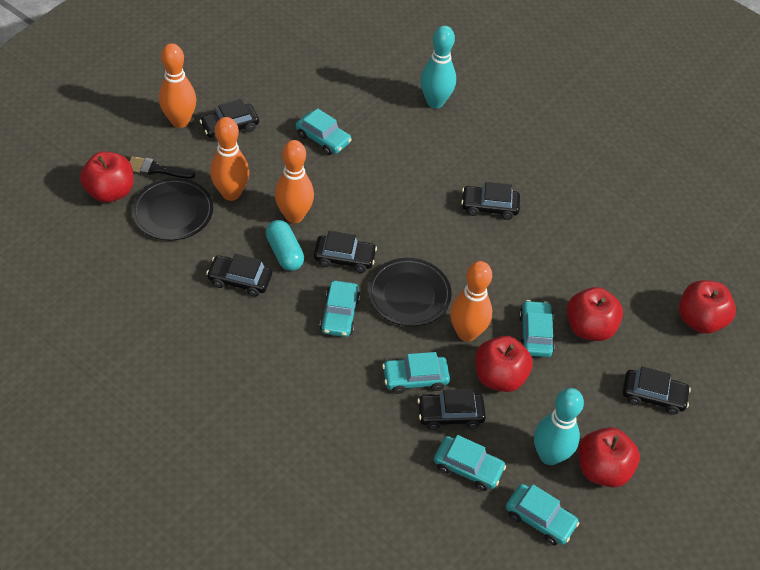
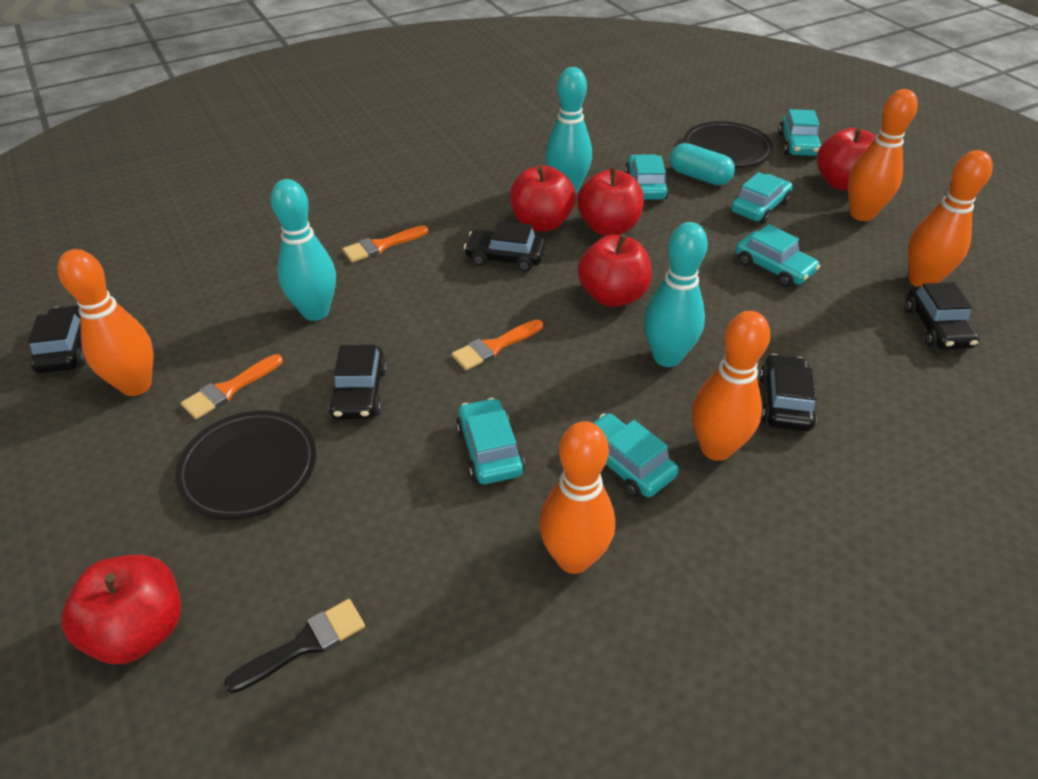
black car: [199,99,259,141] [206,254,272,297] [314,231,377,273] [417,389,486,430] [461,182,520,220] [622,366,691,415] = 6 -> [28,305,86,373] [328,345,387,419] [464,221,545,272] [760,354,817,431] [905,282,980,350] = 5
orange bowling pin: [159,43,196,128] [210,117,249,201] [275,140,314,223] [450,261,492,342] = 4 -> [57,249,153,396] [539,421,615,574] [692,311,770,461] [848,89,918,221] [908,150,993,287] = 5
orange brush: none = 0 -> [181,354,283,419] [343,225,428,262] [452,320,543,370] = 3
turquoise bowling pin: [420,26,456,108] [534,388,584,465] = 2 -> [271,179,336,321] [545,67,592,194] [644,222,708,367] = 3

